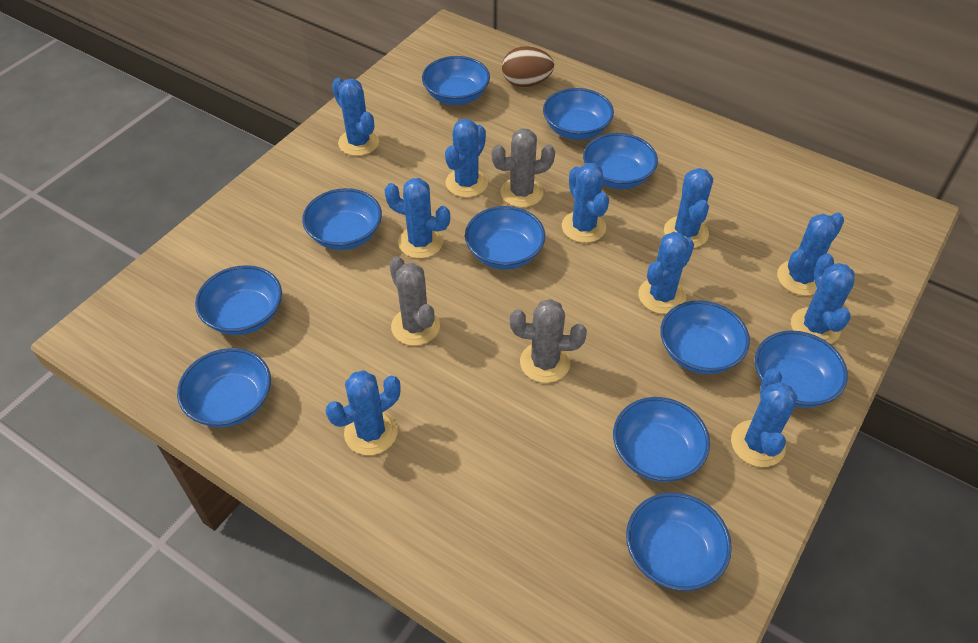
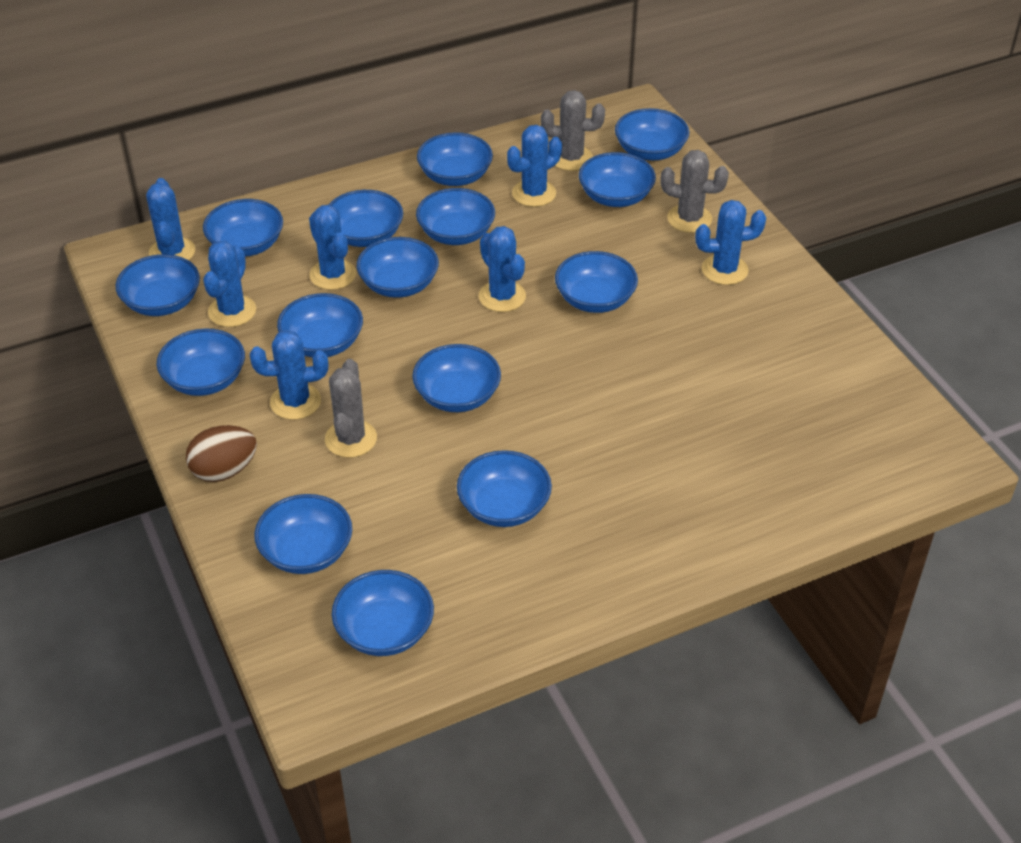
blue bowl: [177,348,271,427] [195,265,282,335] [302,188,382,250] [422,56,490,105] [465,206,545,270] [543,88,614,140] [583,133,658,189] [613,397,710,482] [626,492,732,591] [660,300,750,374] [755,330,848,408] = 11 -> [116,254,200,316] [157,328,245,396] [203,199,283,257] [254,494,352,574] [277,293,363,357] [329,190,403,247] [332,570,434,656] [357,237,439,298] [412,344,501,412] [416,188,495,245] [417,132,493,186] [457,450,552,527] [555,251,638,313] [579,152,656,207] [615,108,689,161] = 15
blue cactus: [326,370,400,455] [332,78,379,156] [384,178,450,259] [445,119,488,198] [562,163,609,243] [638,232,694,314] [664,168,713,248] [731,368,797,467] [777,213,844,296] [791,254,855,344] = 10 -> [146,178,195,260] [203,241,256,327] [250,330,328,420] [309,205,356,290] [479,226,526,312] [507,125,562,207] [695,200,766,285] = 7

